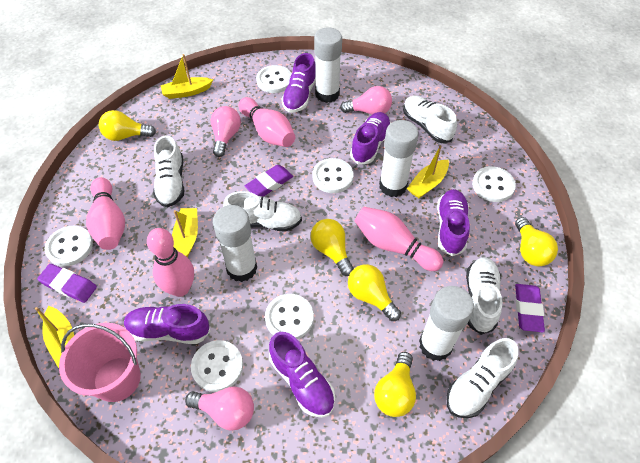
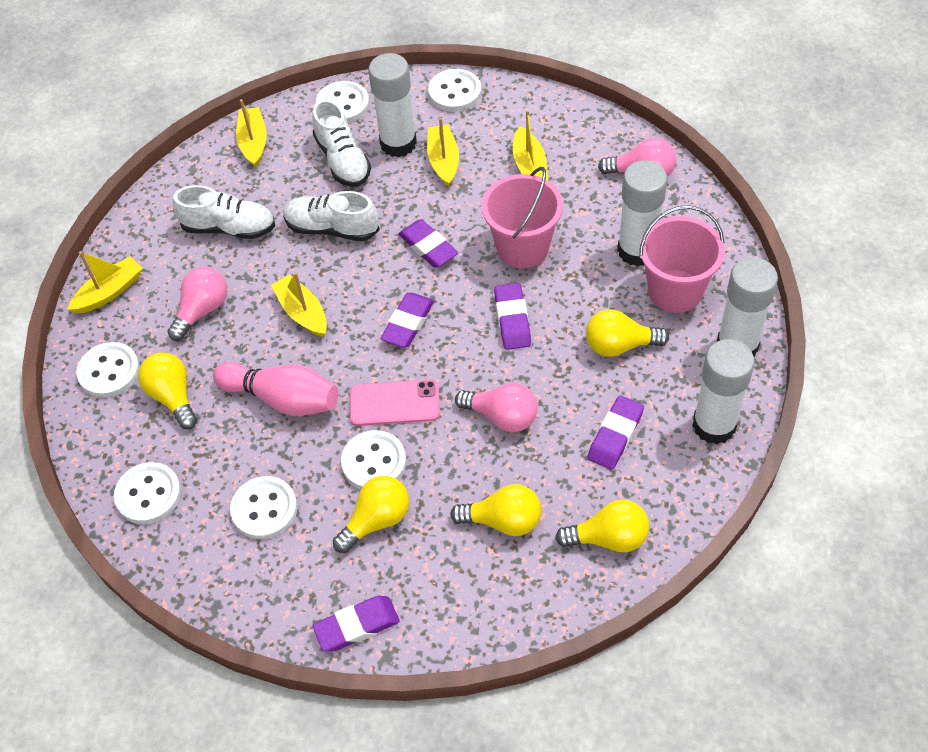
pink bowling pin: [86,177,125,250] [147,228,194,297] [239,97,295,147] [355,207,444,271] = 4 -> [213,362,338,416] = 1
pink bucket: [59,323,141,402] = 1 -> [482,167,563,269] [639,205,725,313] = 2
pink phone: none = 0 -> [350,380,440,426] = 1
purple eraser: [37,264,97,303] [245,165,293,197] [515,284,545,332] = 3 -> [312,596,400,652] [380,293,434,347] [398,219,458,268] [494,283,531,350] [588,395,644,470] = 5
purple shoe: [124,304,210,344] [269,332,335,418] [282,53,316,113] [350,112,391,164] [437,189,470,256] = 5 -> none = 0
white shoe: [153,135,184,207] [223,191,302,232] [403,96,457,143] [446,338,519,418] [466,257,502,335] = 5 -> [173,185,275,239] [283,191,380,241] [312,99,371,187] = 3
yellow boat: [35,306,74,368] [161,54,213,99] [172,208,198,257] [407,145,449,198] = 4 -> [67,251,143,314] [236,99,267,167] [271,272,327,337] [427,118,459,187] [513,110,549,181] = 5

